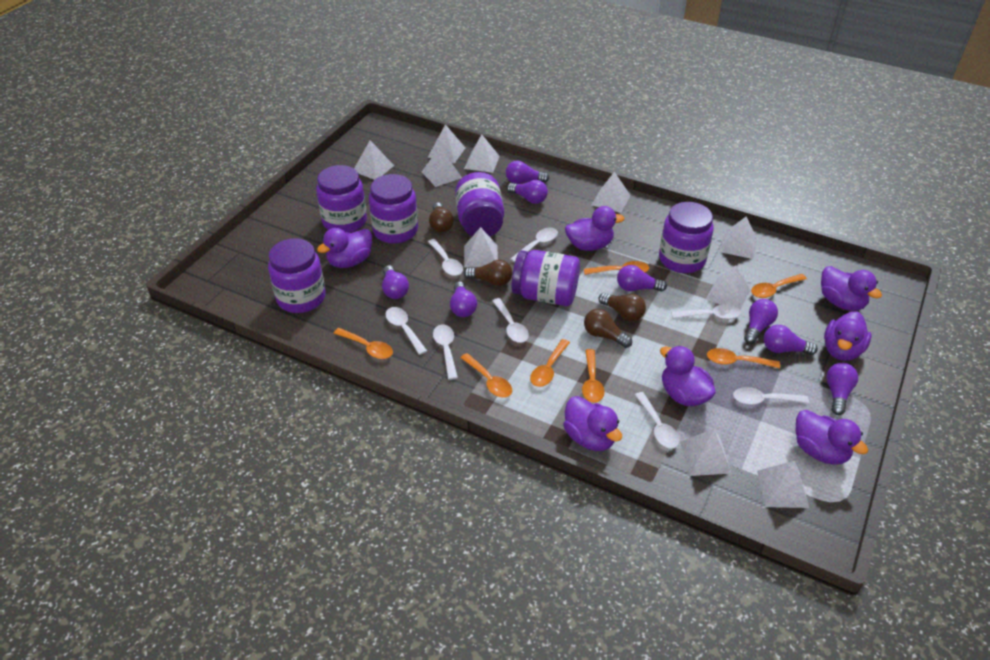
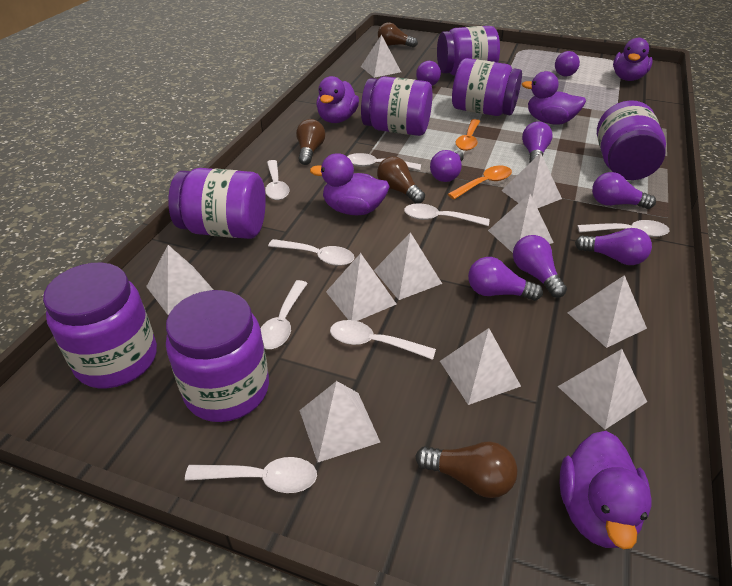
orange spoon: [333,328,393,359] [460,353,512,398] [530,339,570,387] [582,349,605,403] [584,261,649,275] [707,348,780,368] [751,274,807,298] = 7 -> [448,166,512,199] [455,119,480,151] = 2
purple duck: [317,228,372,268] [563,396,622,451] [565,206,624,251] [660,346,716,406] [796,410,868,465] [821,266,882,311] [824,311,872,361] = 7 -> [310,153,390,215] [316,76,359,123] [522,71,586,125] [559,431,652,549] [613,38,653,81] = 5
purple jar: [268,238,326,313] [316,165,367,233] [369,174,418,244] [455,172,504,237] [511,250,580,306] [659,202,714,273] = 6 -> [43,263,157,388] [166,290,269,422] [168,168,266,239] [361,76,432,136] [437,26,500,76] [452,58,522,116] [597,100,666,180] = 7

